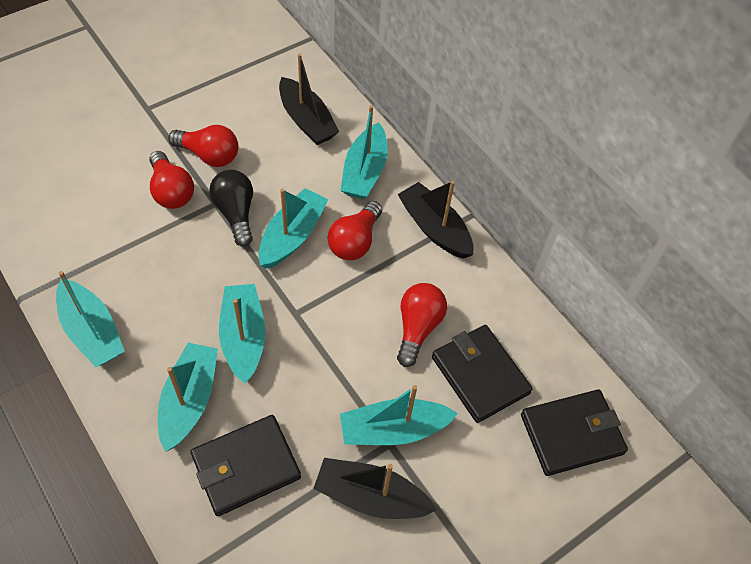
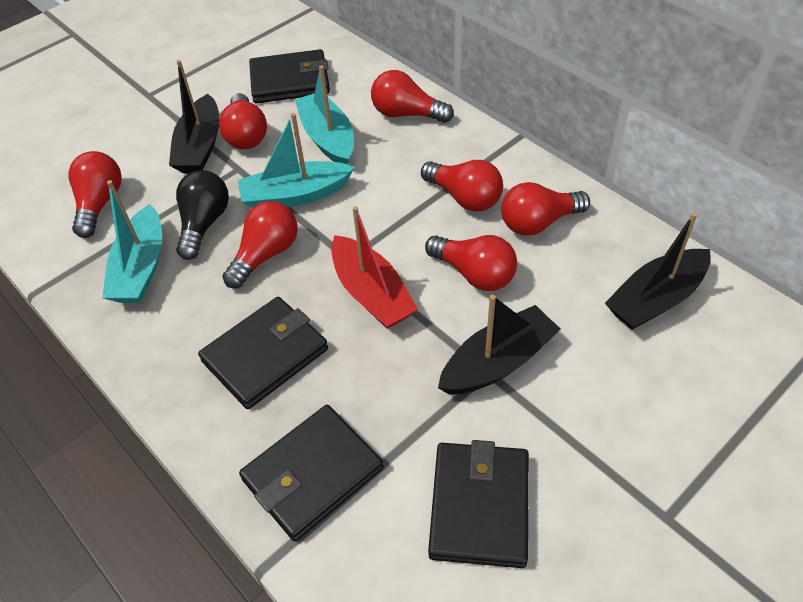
black wallet: [191,415,301,516] [432,325,533,423] [521,389,628,476] = 3 -> [198,297,328,409] [239,405,384,541] [249,49,330,104] [428,440,529,568] = 4
red boat: none = 0 -> [331,206,418,329] = 1
red light bulb: [149,151,194,209] [168,125,238,167] [328,201,382,260] [397,283,447,367] = 4 -> [68,151,122,238] [219,93,267,149] [222,201,297,288] [371,70,454,123] [421,160,503,212] [425,235,517,291] [501,182,590,236] = 7
turquoise boat: [56,271,125,367] [158,343,218,452] [219,284,265,383] [259,188,328,269] [340,105,387,199] [340,385,458,445] = 6 -> [102,180,162,303] [238,113,355,208] [295,65,354,165] = 3

